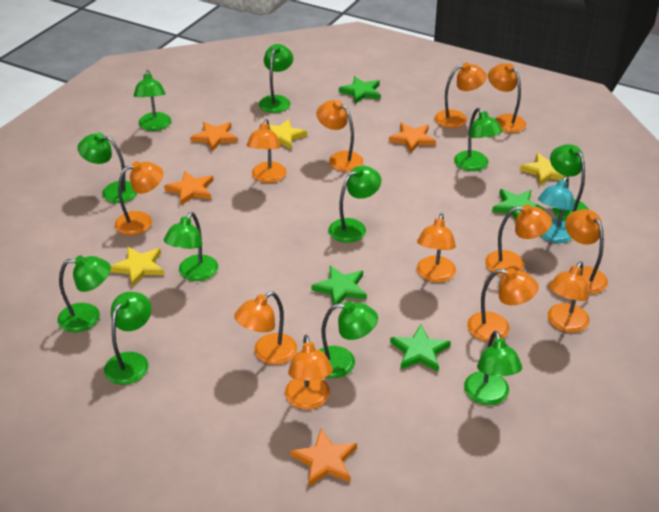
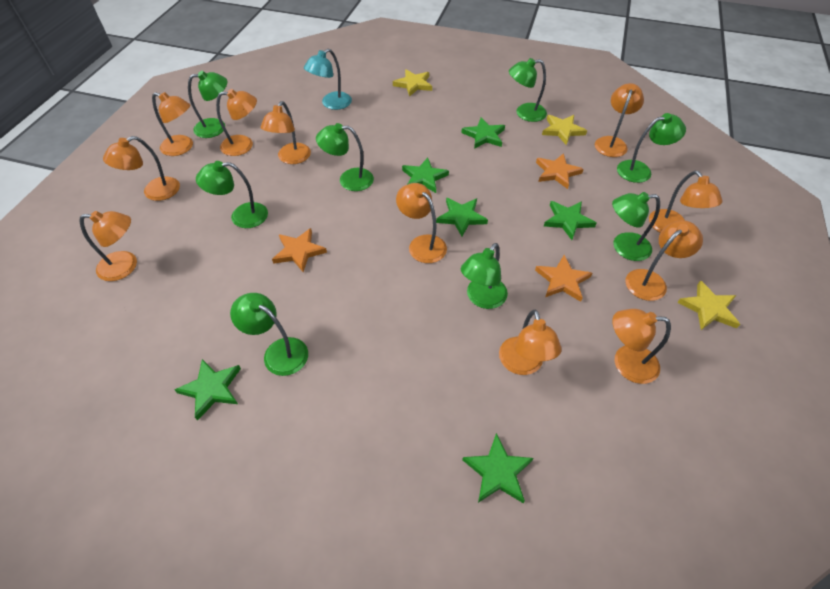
green lamp: [57,255,111,332] [77,132,138,203] [104,292,152,385] [134,70,171,131] [164,212,218,281] [259,44,293,113] [319,301,378,378] [329,166,381,243] [454,108,503,171] [464,331,522,405] [550,144,589,221] = 11 -> [188,71,227,138] [196,161,268,228] [230,293,308,376] [316,123,374,191] [461,243,508,309] [509,58,547,122] [612,192,660,261] [617,113,686,183] = 8
green star: [311,266,367,305] [339,76,381,104] [390,325,451,372] [492,189,544,219] = 4 -> [175,359,241,421] [402,158,449,193] [436,198,488,236] [461,118,505,149] [462,433,533,503] [544,201,597,240] = 6
orange lamp: [115,161,163,235] [234,292,297,365] [246,119,287,183] [285,335,333,410] [316,100,363,172] [417,213,456,283] [435,62,487,128] [467,268,539,342] [485,204,552,276] [488,63,526,133] [548,261,590,333] [565,209,608,294] = 12 -> [79,211,137,281] [103,136,180,201] [152,92,193,156] [216,89,257,156] [261,101,311,164] [396,183,447,263] [499,310,562,375] [595,83,644,157] [612,309,671,384] [625,220,703,301] [649,171,722,233] = 11
orange star: [164,171,214,205] [190,122,237,152] [291,429,357,487] [389,123,436,153] = 4 -> [272,228,327,272] [535,255,592,302] [536,153,584,189] = 3

